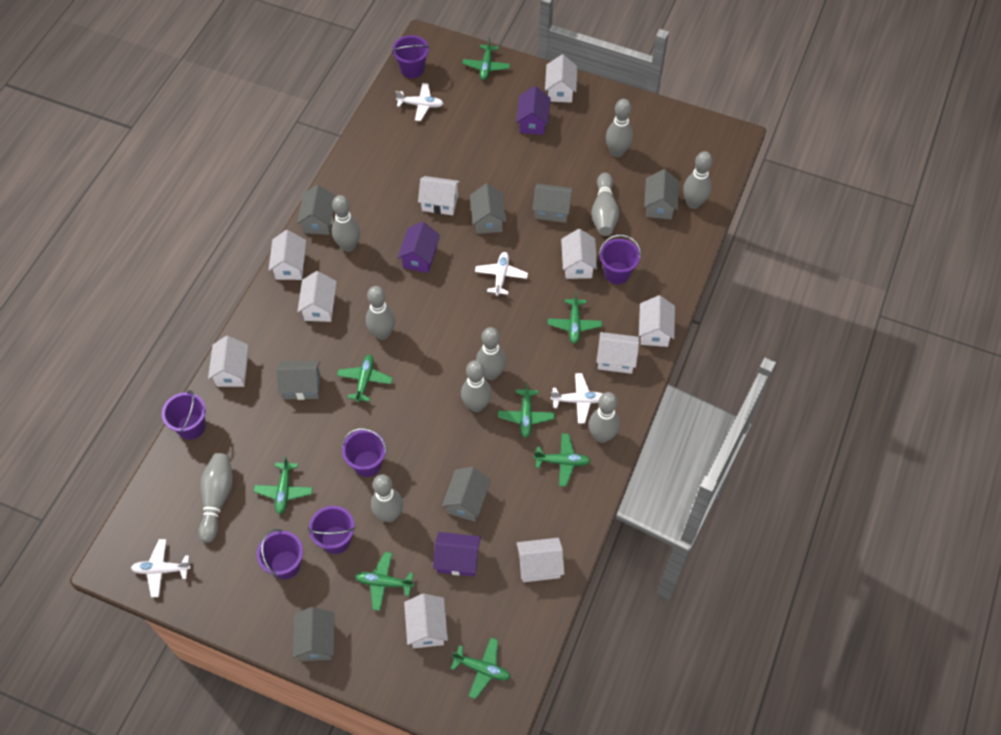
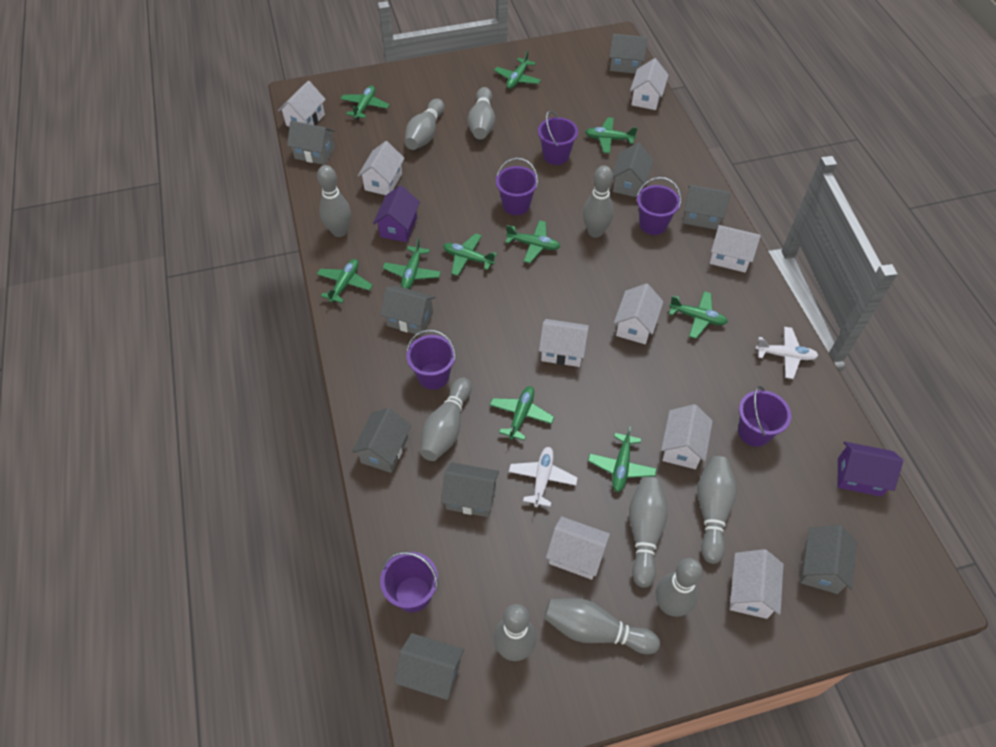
green plane: [254,456,313,514] [337,355,393,403] [355,552,414,611] [450,638,511,699] [462,37,510,80] [498,382,555,438] [534,433,590,487] [548,292,602,344] = 8 -> [317,259,373,303] [341,86,389,120] [383,238,441,289] [443,233,497,276] [490,386,554,440] [494,50,541,89] [505,220,560,263] [585,117,638,153] [588,426,657,492] [669,291,728,339] = 10
grey house: [276,361,320,400] [293,607,335,661] [297,185,336,235] [442,467,491,522] [470,184,506,234] [533,184,573,223] [644,169,679,219] = 7 -> [287,121,335,165] [352,408,411,473] [380,286,435,336] [394,633,464,700] [441,462,499,517] [610,34,648,74] [613,142,654,197] [683,185,730,230] [800,525,857,594] = 9
purple house: [398,222,440,273] [433,532,481,576] [516,86,551,135] = 3 -> [373,185,420,242] [837,441,903,497] = 2
white house: [208,336,248,387] [269,230,306,280] [297,271,337,322] [404,594,448,648] [418,176,460,215] [517,538,564,582] [545,55,577,103] [561,229,597,279] [597,332,639,374] [639,295,675,347] = 10 -> [278,81,326,127] [358,141,405,195] [539,319,589,367] [546,517,610,580] [614,283,664,344] [630,58,669,110] [661,404,713,469] [710,225,761,272] [730,549,784,619] = 9
white plane: [131,539,191,597] [396,83,444,121] [475,252,528,296] [551,373,602,424] = 4 -> [509,447,578,507] [756,327,818,379] = 2

